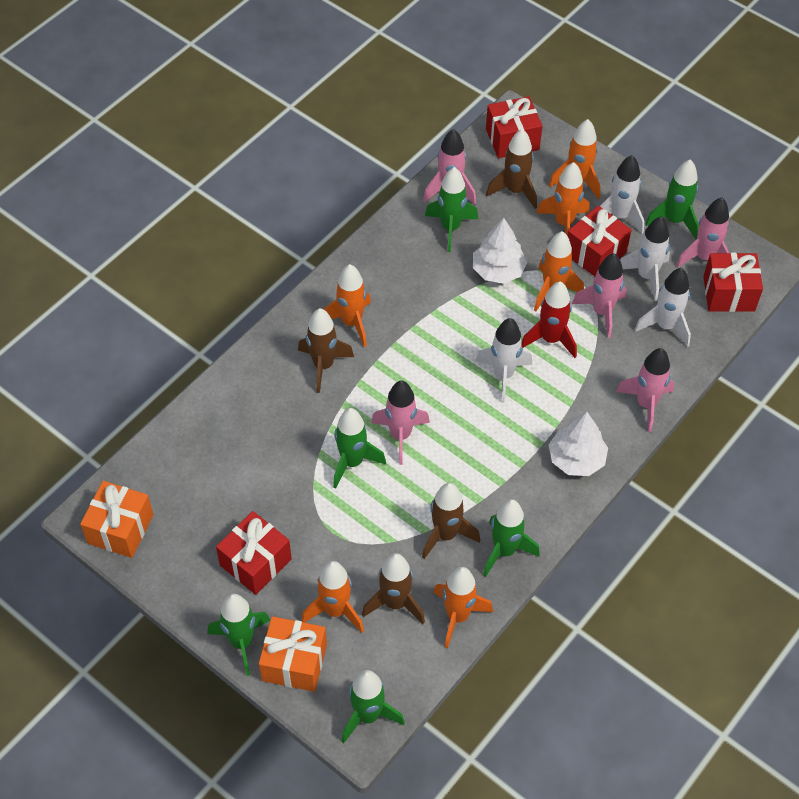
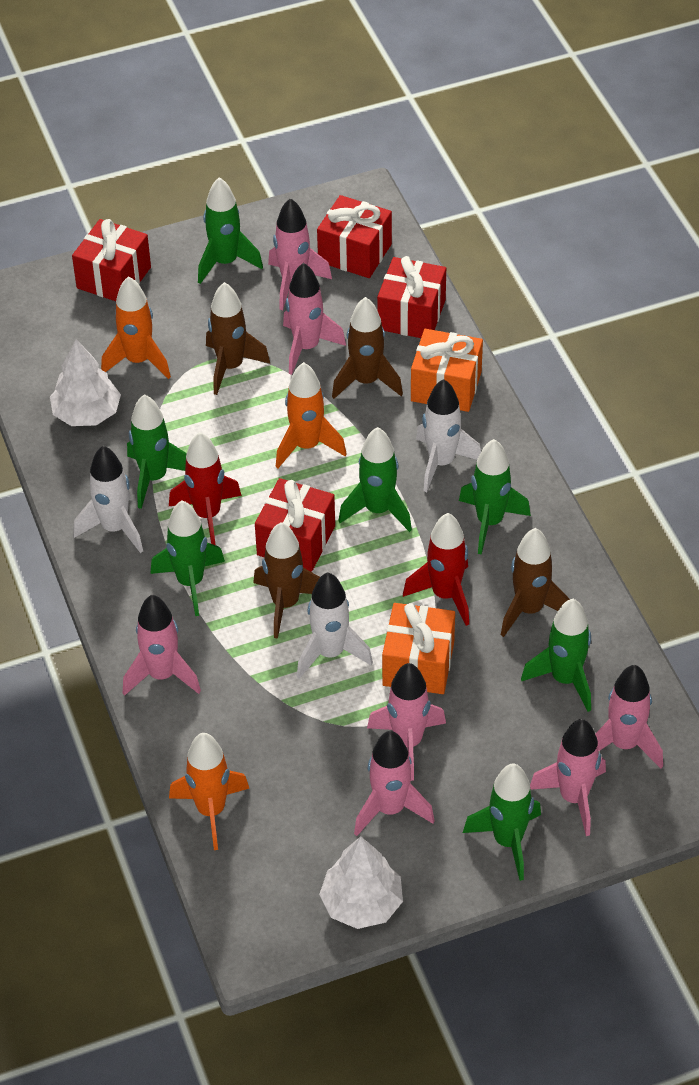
green rocket: [207,594,270,676] [333,408,386,488] [341,670,405,744] [425,167,478,252] [483,499,540,577] [645,159,699,239] = 6 -> [127,394,187,509] [150,501,225,616] [198,177,263,284] [338,427,412,532] [459,439,531,555] [463,764,541,881] [521,599,591,712] = 7
orange rocket: [301,561,364,633] [324,264,371,347] [434,567,493,648] [534,231,584,311] [536,162,590,235] [549,119,600,199] = 6 -> [101,276,171,379] [169,733,250,850] [276,362,347,468] = 3
pink rocket: [371,380,430,465] [423,129,476,205] [572,253,627,338] [616,348,675,432] [676,198,729,267] = 5 -> [123,595,201,696] [268,198,332,310] [283,263,346,375] [354,731,435,836] [367,663,446,781] [530,719,606,836] [595,665,663,769] = 7
red rocket: [522,281,577,358] = 1 -> [169,432,241,545] [403,513,469,626] = 2
white rocket: [475,318,532,403] [600,155,644,234] [620,217,670,301] [634,268,691,347] = 4 -> [73,446,143,553] [297,572,373,679] [416,379,481,492] = 3

